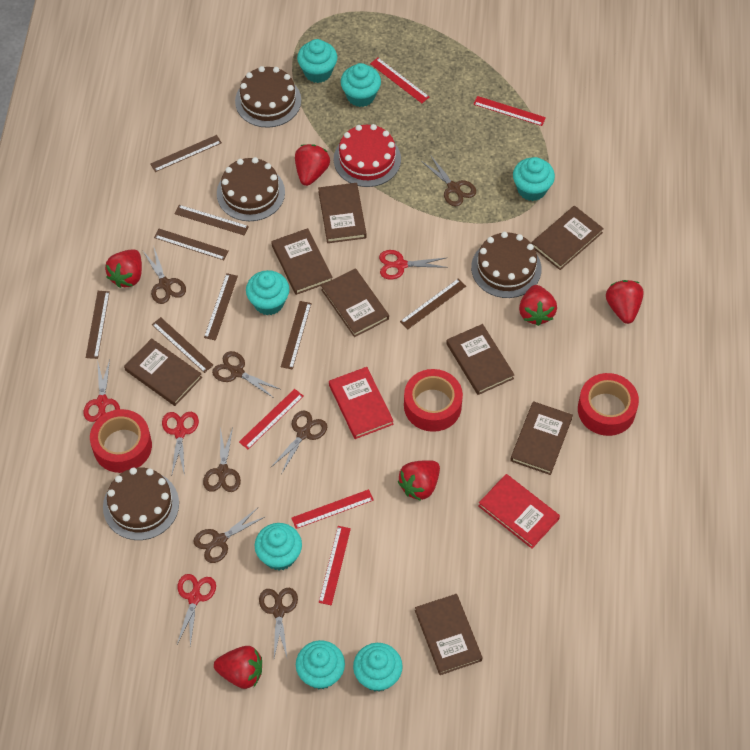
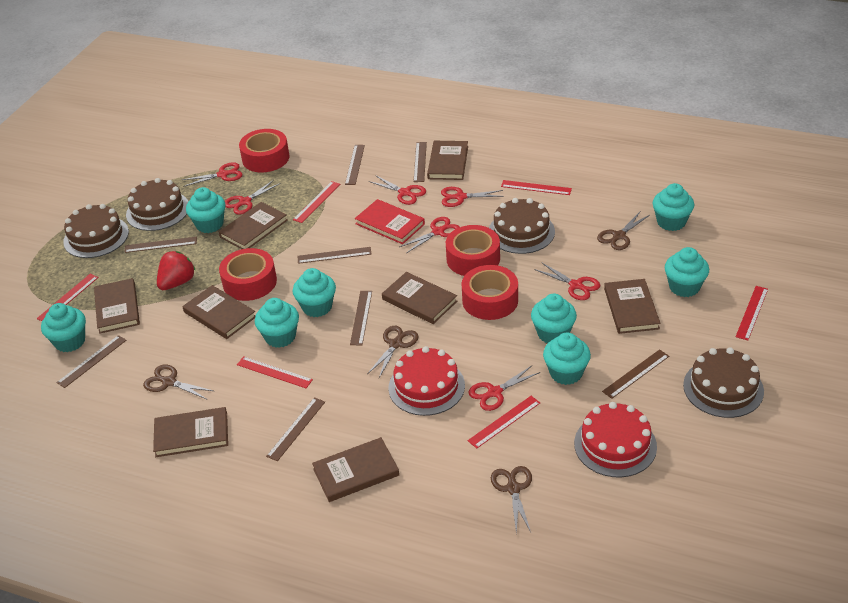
brown scissors: [142,245,186,304] [193,509,266,563] [203,427,241,492] [212,351,280,398] [259,588,298,658] [271,410,327,473] [421,155,476,206] = 7 -> [143,365,214,399] [367,326,418,378] [491,466,532,533] [597,212,650,250] = 4
red book: [329,367,393,439] [478,474,560,549] = 2 -> [355,199,425,244] = 1
red cake: [334,124,401,187] = 1 -> [389,346,465,416] [574,402,657,477] = 2
red ruler: [239,389,304,449] [291,489,374,529] [319,526,351,605] [370,58,429,103] [473,96,546,126] = 5 -> [37,274,99,321] [237,356,313,388] [293,181,340,223] [468,396,540,449] [501,180,572,195] [736,286,768,340] = 6
red scissors: [83,359,120,422] [162,412,199,477] [177,574,216,646] [379,250,448,280] = 4 -> [182,162,243,187] [225,180,281,215] [369,175,426,205] [399,217,460,253] [441,187,504,207] [468,366,540,411] [534,262,600,300] = 7
red strawberry: [105,249,142,288] [214,646,262,689] [295,144,330,186] [398,460,440,501] [519,285,557,326] [606,280,644,324] = 6 -> [157,251,196,290] = 1
red tape: [90,409,152,473] [404,369,463,432] [578,373,639,436] = 3 -> [219,248,277,301] [239,129,289,173] [446,225,500,276] [461,265,518,320] = 4
turquoise cupcake: [246,270,290,315] [255,523,302,571] [296,640,345,689] [297,39,337,83] [341,63,381,107] [353,643,403,692] [513,157,555,201] = 7 -> [41,303,86,352] [186,187,225,233] [255,298,299,348] [293,268,336,317] [531,294,577,343] [543,332,591,385] [652,183,694,231] [665,247,709,297] = 8

